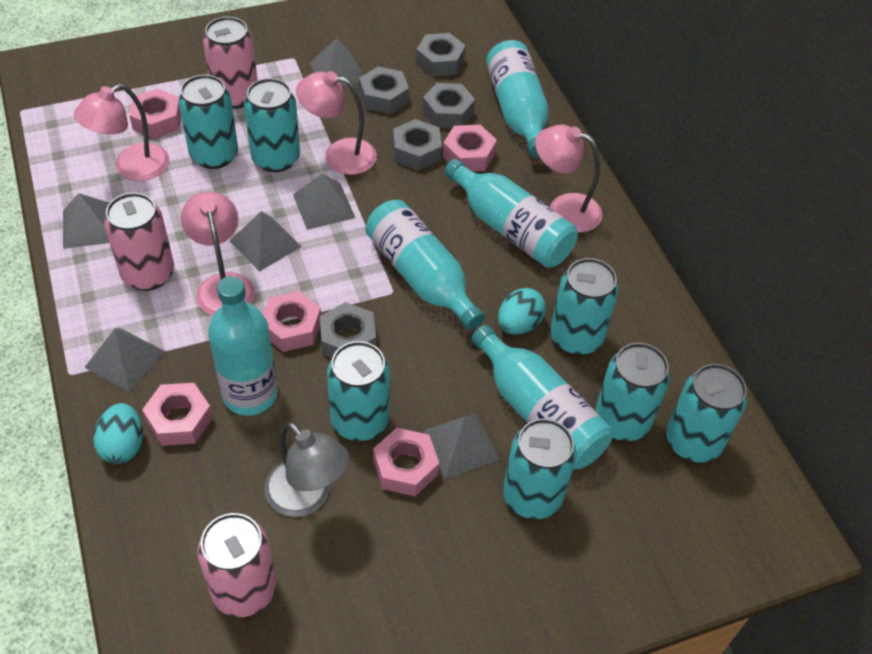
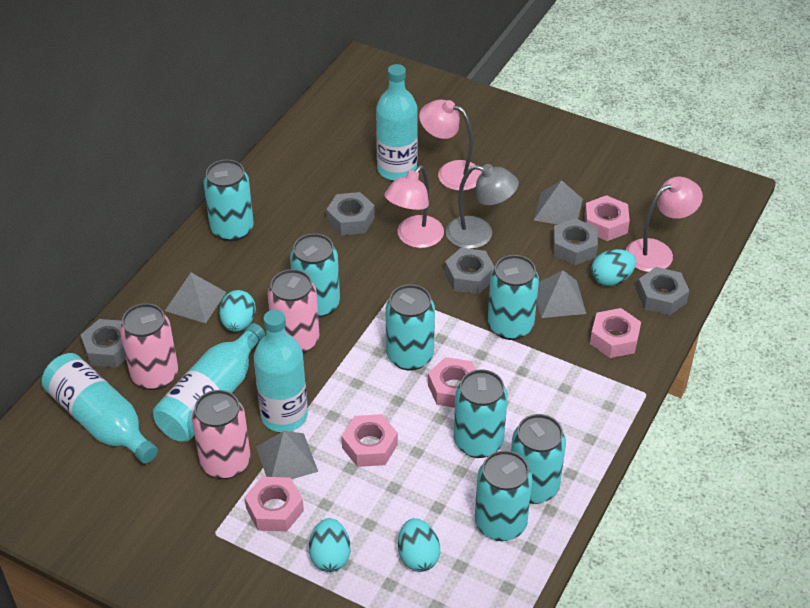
grey pyramid: [63,193,109,249] [84,328,165,392] [229,211,302,272] [293,174,355,230] [309,38,364,86] [423,413,500,479] = 6 -> [165,273,226,323] [256,431,318,479] [534,180,583,225] [537,270,586,318] = 4
pink lamp: [74,84,169,181] [181,191,255,316] [296,71,377,175] [535,125,603,233] = 4 -> [384,165,444,248] [419,99,482,191] [626,177,703,272] = 3
turquoise bottle: [208,276,278,415] [366,200,485,330] [444,159,578,268] [472,325,613,469] [486,40,549,157] = 5 -> [42,353,158,464] [153,323,265,442] [254,310,308,432] [376,64,418,180] = 4
turquoise egg: [93,403,143,464] [498,288,546,335] = 2 -> [219,290,256,332] [309,518,350,572] [398,518,440,572] [591,249,636,286] = 4

